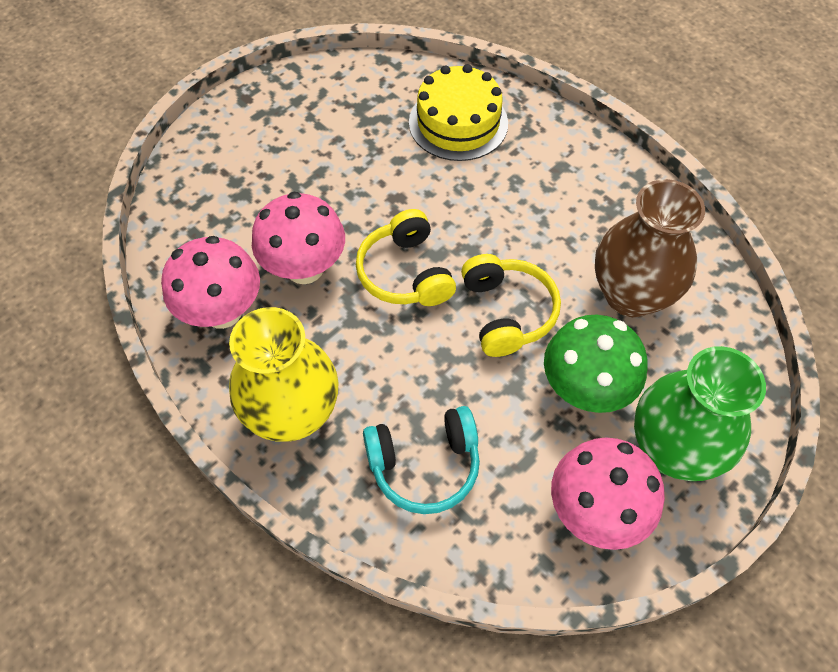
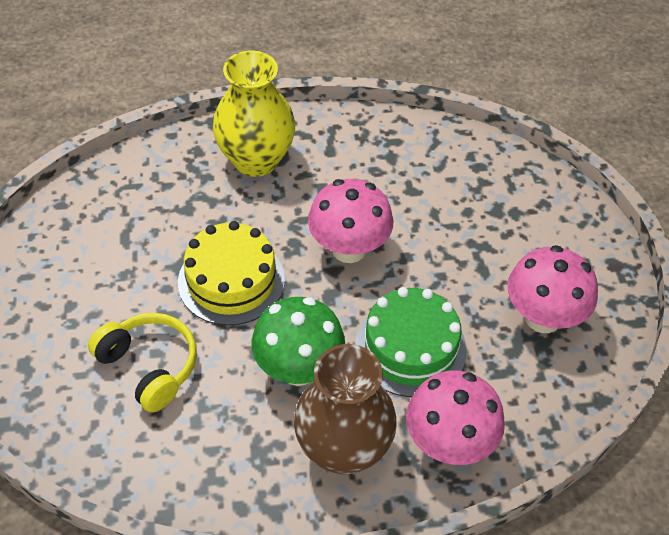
green cake: none = 0 -> [355,287,467,397] = 1
green vase: [634,346,766,481] = 1 -> none = 0
turquoise headphones: [363,406,480,514] = 1 -> none = 0
yellow headphones: [356,209,456,306] [461,254,561,357] = 2 -> [88,313,197,412] = 1

